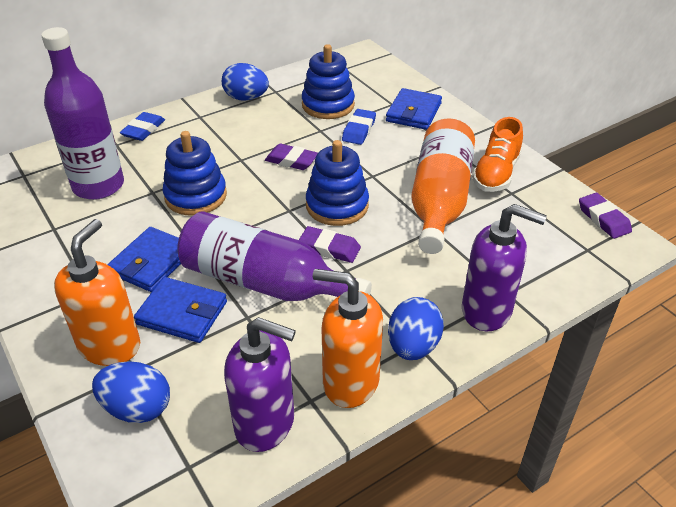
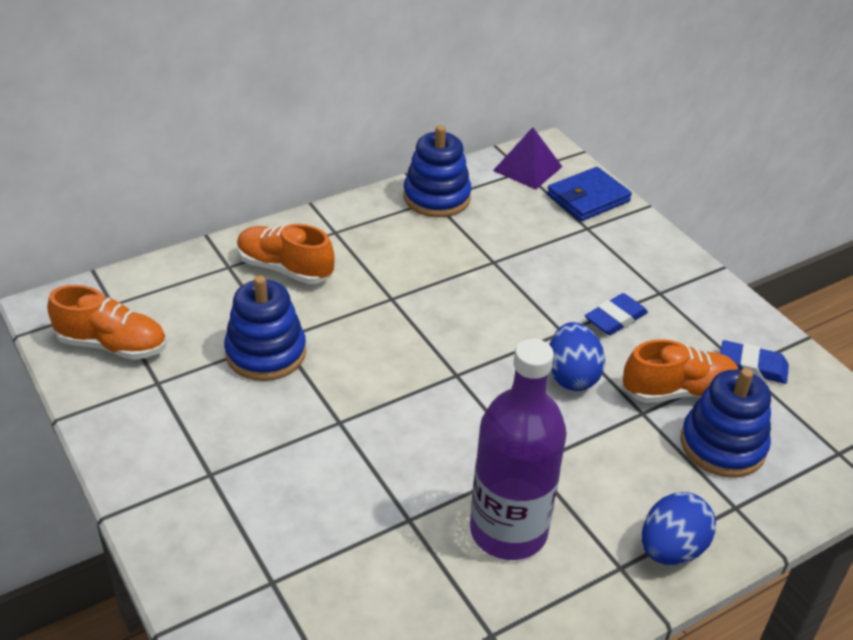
blue egg: [92,361,170,423] [222,63,269,101] [388,297,444,360] = 3 -> [549,322,605,391] [642,492,716,565] = 2
blue wallet: [107,227,181,292] [134,277,227,343] [386,88,442,130] = 3 -> [547,167,632,221] = 1
orange bottle: [411,118,475,254] = 1 -> none = 0
orange shoe: [472,117,523,192] = 1 -> [47,285,167,360] [237,224,335,284] [623,339,738,403] = 3
orange soap dispenser: [54,219,140,366] [313,269,383,408] = 2 -> none = 0
purple bottle: [41,27,124,200] [177,211,372,301] = 2 -> [470,339,567,560] = 1
purple eraser: [265,144,318,170] [299,226,361,263] [579,193,632,239] = 3 -> none = 0
purple pyramid: none = 0 -> [493,127,562,189] = 1
purple soap dispenser: [224,317,296,452] [462,204,547,331] = 2 -> none = 0

